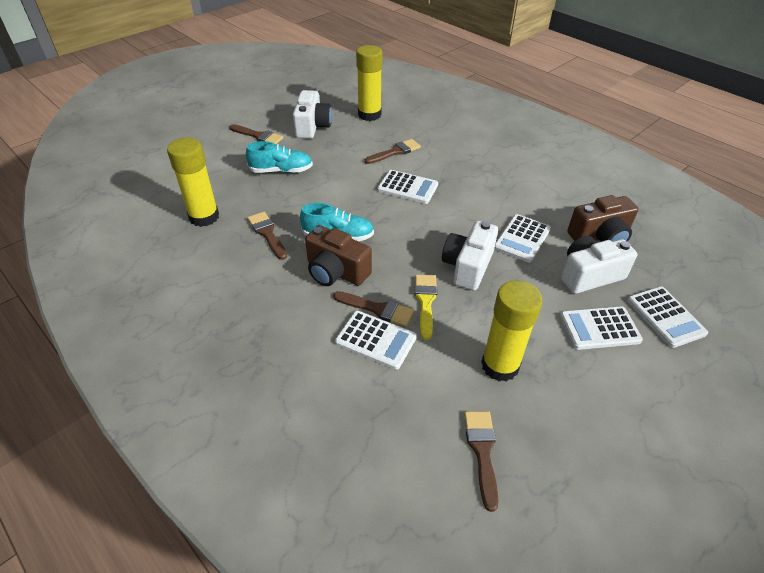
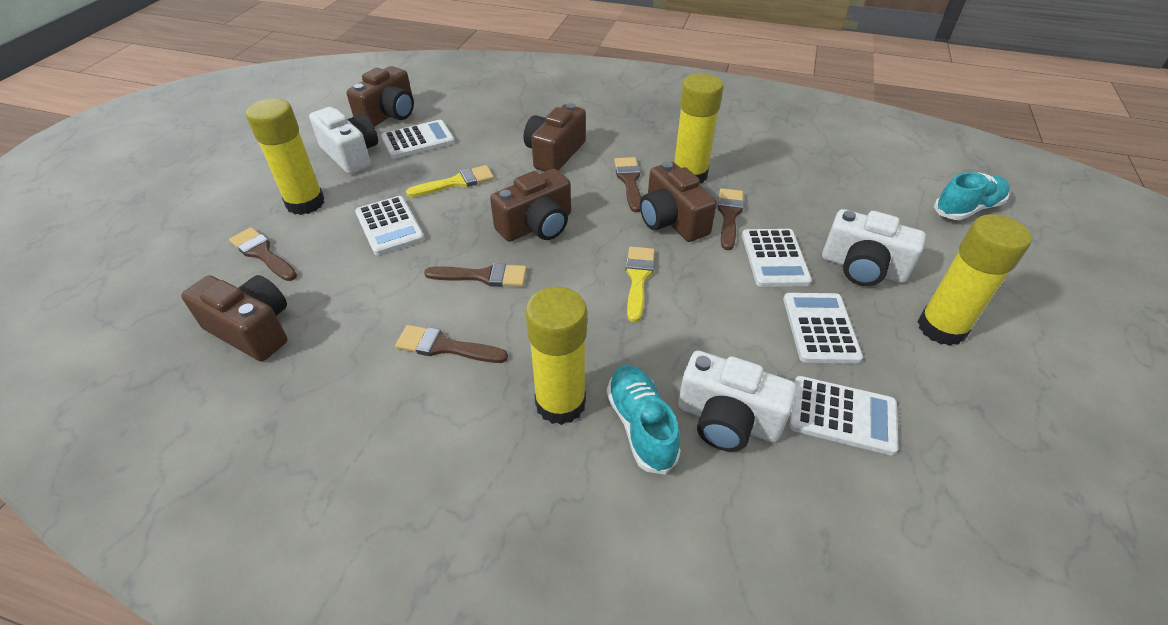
brown camera: [305,225,372,286] [567,195,639,242] = 2 -> [181,275,287,362] [346,66,414,127] [490,169,571,242] [524,103,586,172] [640,161,717,242] = 5
yellow brush: [415,275,437,340] = 1 -> [406,165,494,197] [626,247,655,322] = 2
yellow glue stick: [167,138,219,227] [356,45,382,121] [481,280,543,382] = 3 -> [246,98,325,215] [525,287,587,425] [674,73,724,183] [917,214,1032,346] = 4

